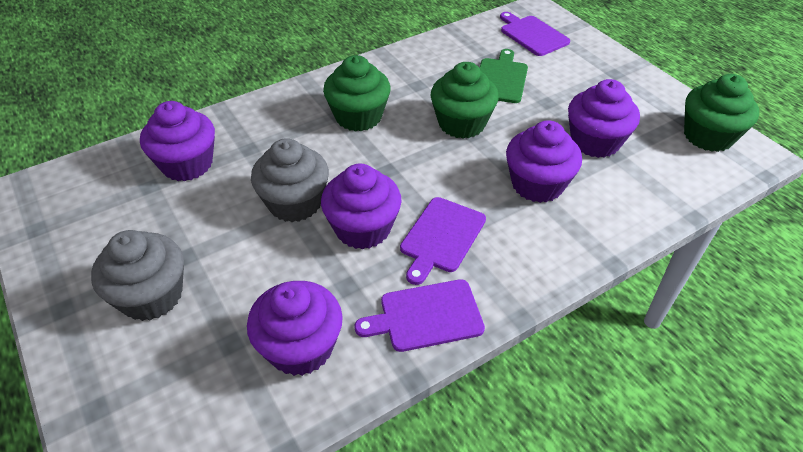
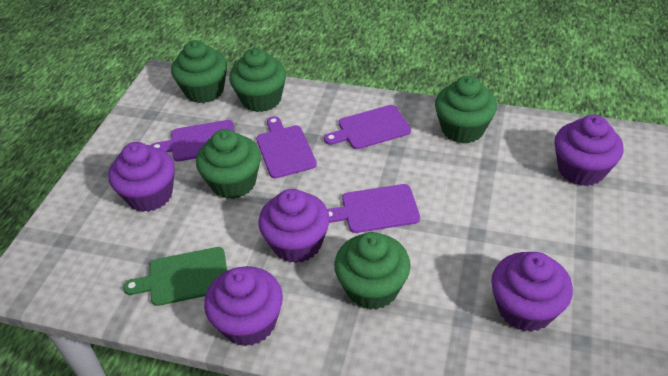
green cupcake: [323,55,390,132] [431,62,499,139] [684,74,759,152] = 3 -> [171,40,227,103] [196,129,261,199] [229,48,286,112] [334,232,411,310] [435,76,497,144] = 5
grey cupcake: [91,230,184,321] [251,138,329,222] = 2 -> none = 0
purple cutting board: [355,279,485,352] [400,197,486,285] [500,12,570,56] = 3 -> [151,120,235,162] [256,116,317,178] [324,105,411,149] [327,184,420,233] = 4

